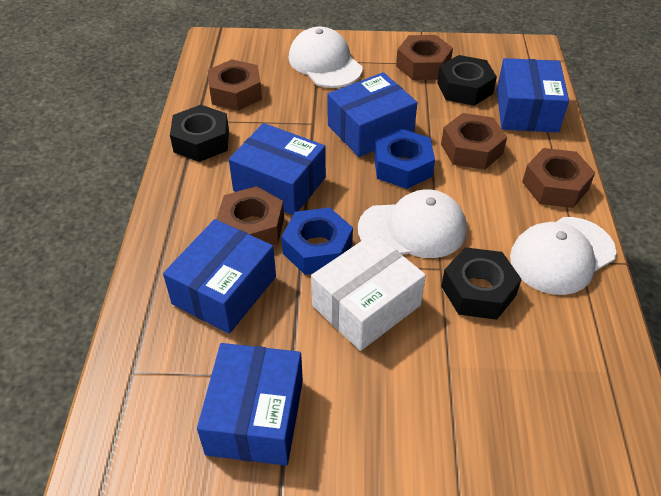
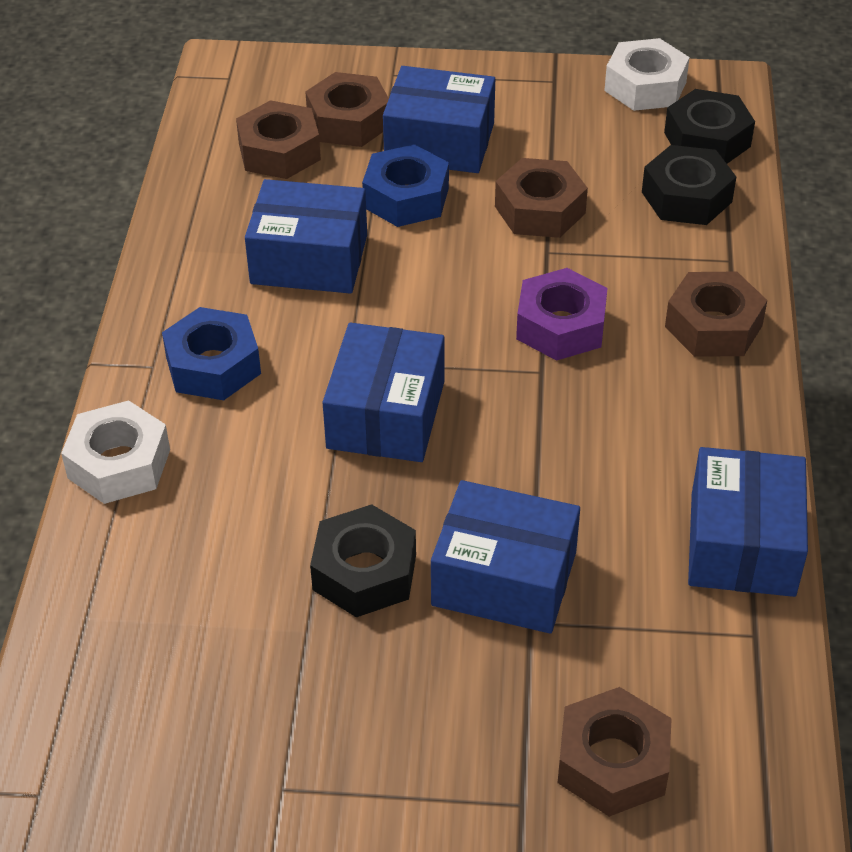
purple nut: none = 0 -> [516,268,607,361] = 1
white box: [311,233,426,351] = 1 -> none = 0
white cap: [289,26,363,88] [358,189,467,258] [510,217,616,295] = 3 -> none = 0
white nut: none = 0 -> [61,400,170,504] [604,38,690,111] = 2

